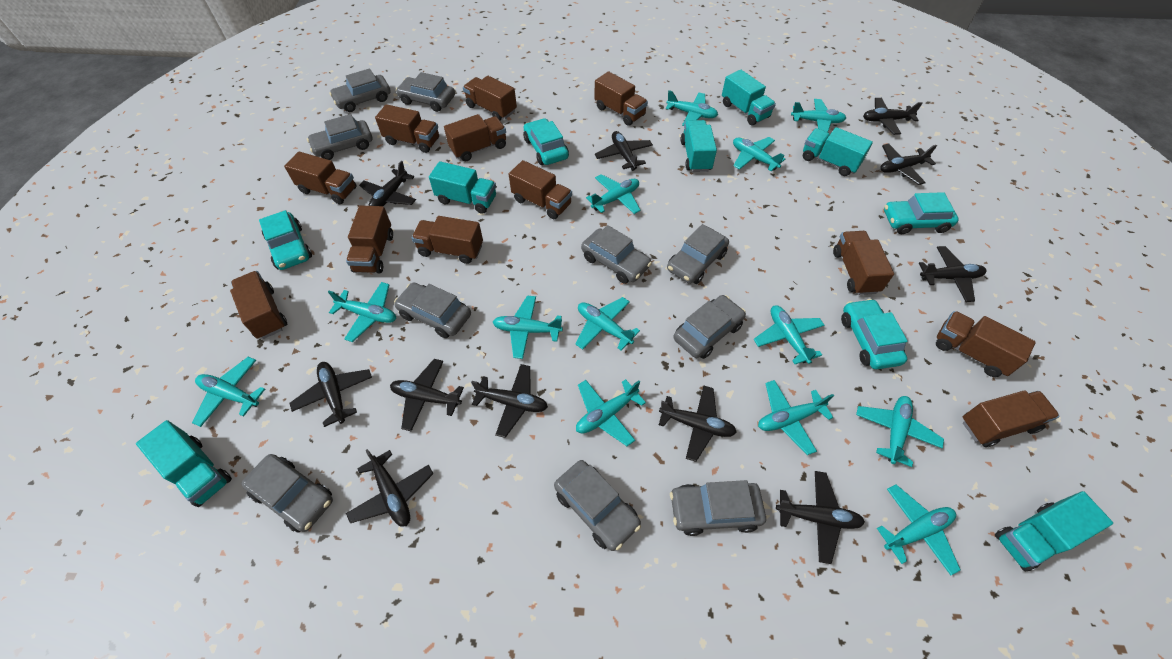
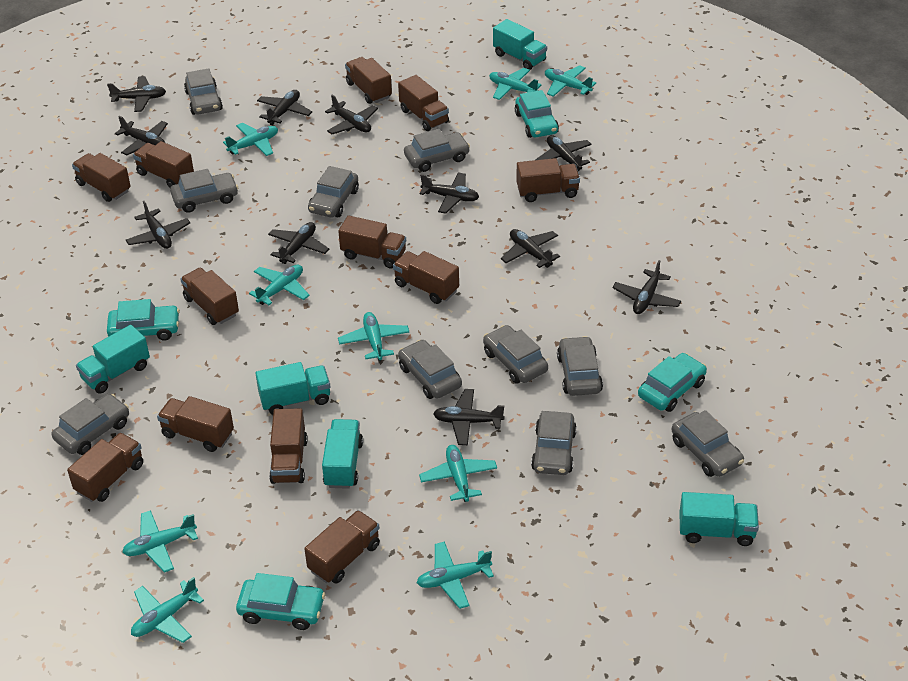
turquoise plane: [192,357,265,427] [328,282,396,342] [493,295,563,359] [575,297,640,351] [576,379,646,446] [586,174,641,214] [666,90,718,126] [733,137,785,171] [754,305,825,364] [758,380,834,455] [791,99,846,132] [856,396,944,467] [877,484,960,575] = 13 -> [122,510,198,573] [131,577,204,643] [223,123,278,156] [249,265,310,305] [338,312,409,361] [417,541,494,609] [419,445,497,502] [489,68,542,100] [545,65,596,97] = 9
turquoise truck: [136,420,232,507] [429,161,496,214] [681,120,717,172] [722,70,776,125] [803,127,873,176] [995,491,1113,571] = 6 -> [76,325,150,394] [255,362,330,415] [322,419,363,489] [493,19,547,70] [679,492,759,546] = 5

